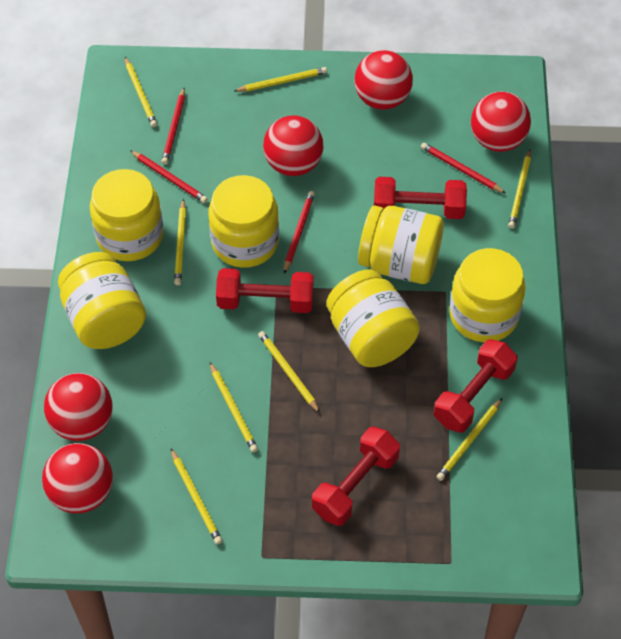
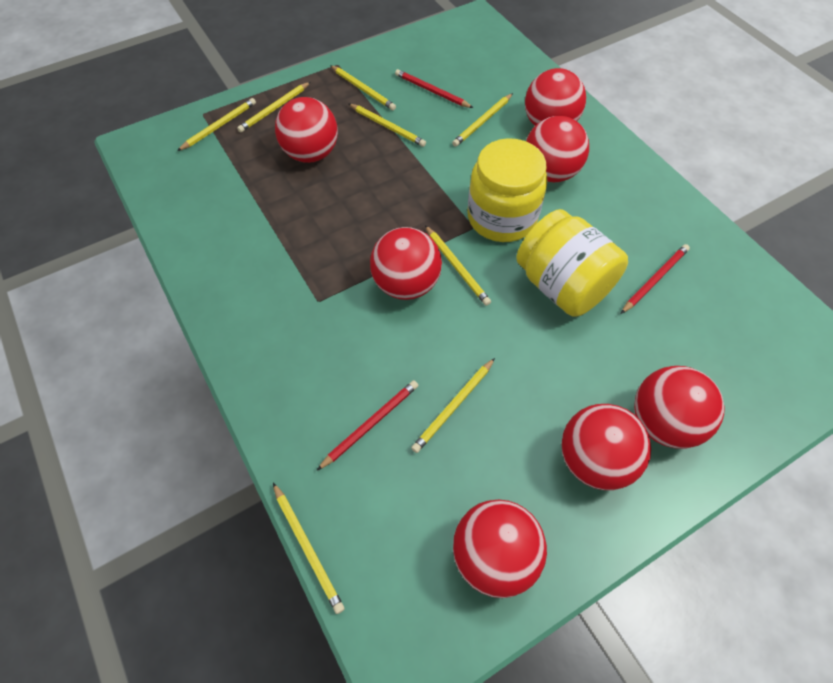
red ball: [42,443,113,513] [44,373,113,441] [263,115,323,176] [354,50,413,110] [471,92,531,152] = 5 -> [275,97,338,163] [370,227,442,300] [453,500,547,598] [525,68,586,126] [526,116,589,182] [562,404,651,490] [634,366,724,449] = 7
red dumbbell: [216,268,313,313] [312,427,400,526] [374,177,467,219] [434,339,518,433] = 4 -> none = 0
red pencil: [130,150,208,203] [161,88,185,164] [284,191,315,274] [421,142,505,193] = 4 -> [317,380,418,470] [395,69,473,108] [621,244,690,314] = 3
yellow jar: [58,252,146,349] [90,169,163,261] [208,175,279,268] [326,269,420,367] [358,205,444,284] [449,248,526,342] = 6 -> [467,138,547,242] [516,209,628,317] = 2

